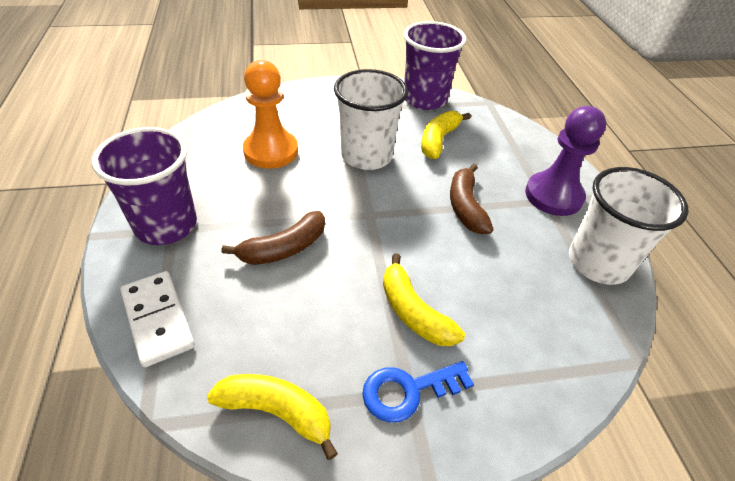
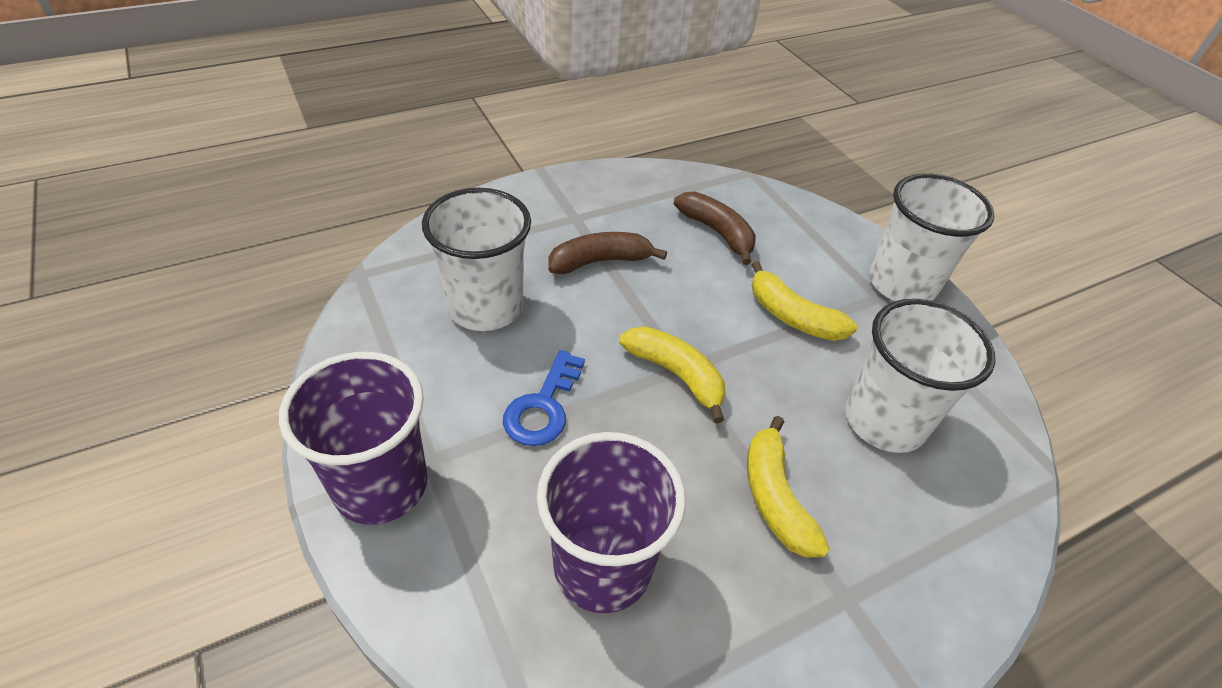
orange pawn: [243,60,298,169] = 1 -> none = 0
purple pawn: [525,106,606,216] = 1 -> none = 0
white cup: [334,69,408,170] [569,167,689,285] = 2 -> [422,188,531,331] [845,299,995,453] [869,173,994,301] = 3
white domino: [120,271,195,367] = 1 -> none = 0

